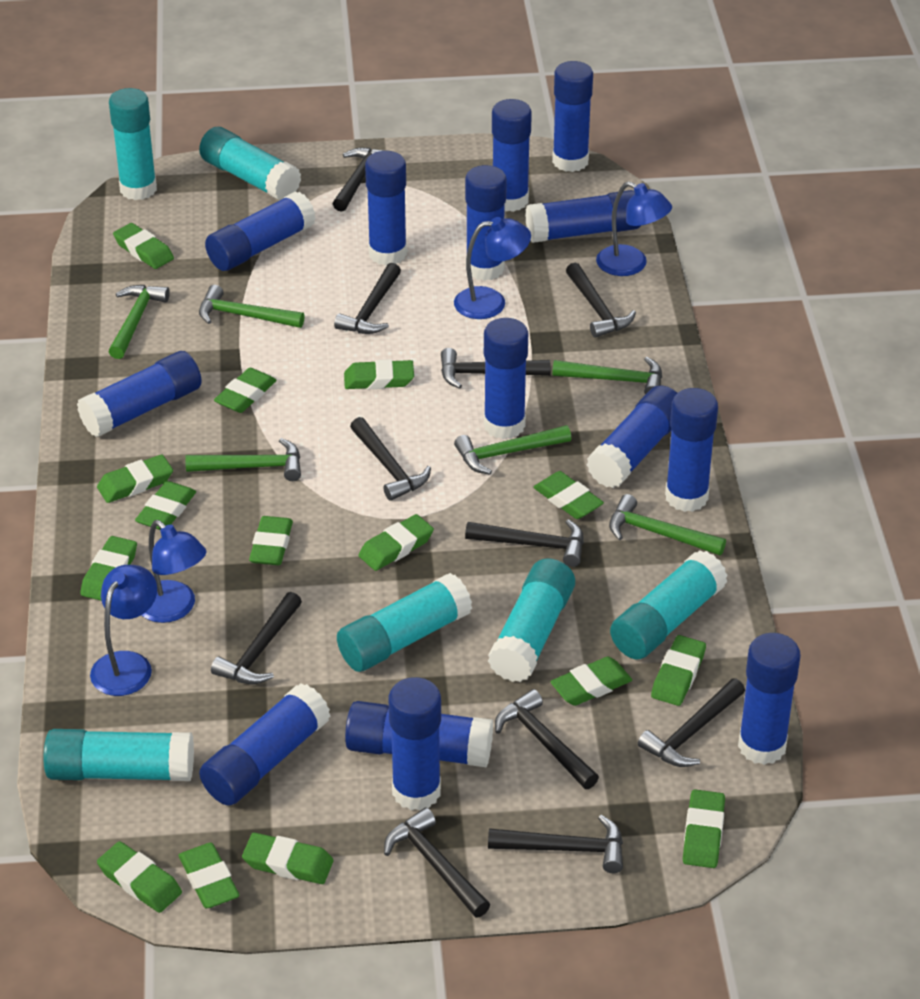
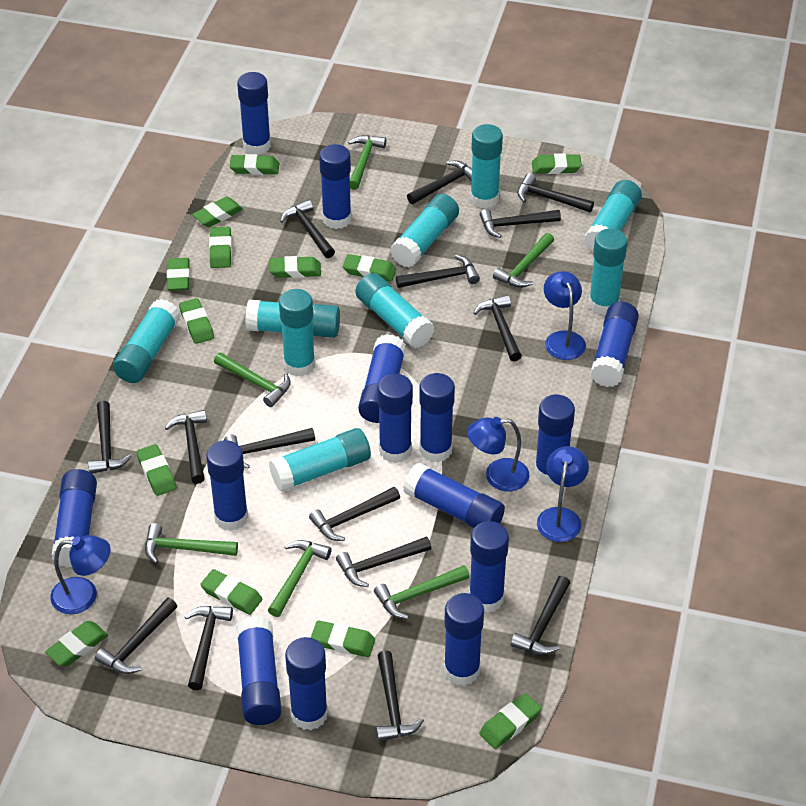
black hammer: [211,592,302,684] [333,147,387,212] [334,263,401,334] [350,417,431,501] [384,808,490,917] [441,348,550,389] [465,519,584,567] [488,815,623,873] [495,689,599,789] [566,262,636,338] [638,678,745,767] = 11 -> [88,401,132,474] [95,598,177,674] [165,410,207,484] [184,606,233,690] [224,428,315,468] [280,200,335,258] [309,487,400,541] [336,537,431,587] [376,650,424,741] [396,255,480,288] [407,161,472,204] [474,295,522,361] [480,209,561,238] [511,576,570,655] [517,173,594,212] = 15
green eraser: [80,536,137,601] [97,455,173,503] [97,841,182,913] [113,223,174,269] [135,481,196,530] [179,842,239,908] [214,368,277,413] [242,833,333,884] [249,516,293,565] [344,359,414,389] [359,514,434,571] [533,471,604,519] [550,656,632,706] [651,635,706,706] [683,789,725,868] = 15 -> [45,621,108,667] [136,444,177,496] [167,258,190,291] [179,298,214,344] [192,196,243,227] [200,569,263,615] [209,227,232,268] [230,154,279,175] [269,256,321,278] [311,620,375,657] [343,254,396,282] [479,693,542,749] [532,153,582,174] = 13
turquoise glue stick: [44,729,194,781] [109,88,157,200] [199,127,301,201] [337,573,472,672] [488,558,575,682] [610,550,728,660] = 6 -> [113,299,181,383] [245,300,340,338] [269,428,371,492] [279,289,315,377] [355,273,435,348] [390,194,459,267] [470,124,503,209] [584,180,642,252] [589,229,627,315] = 9

